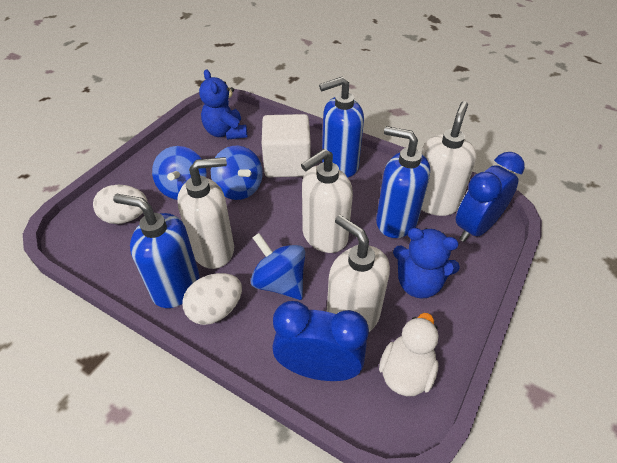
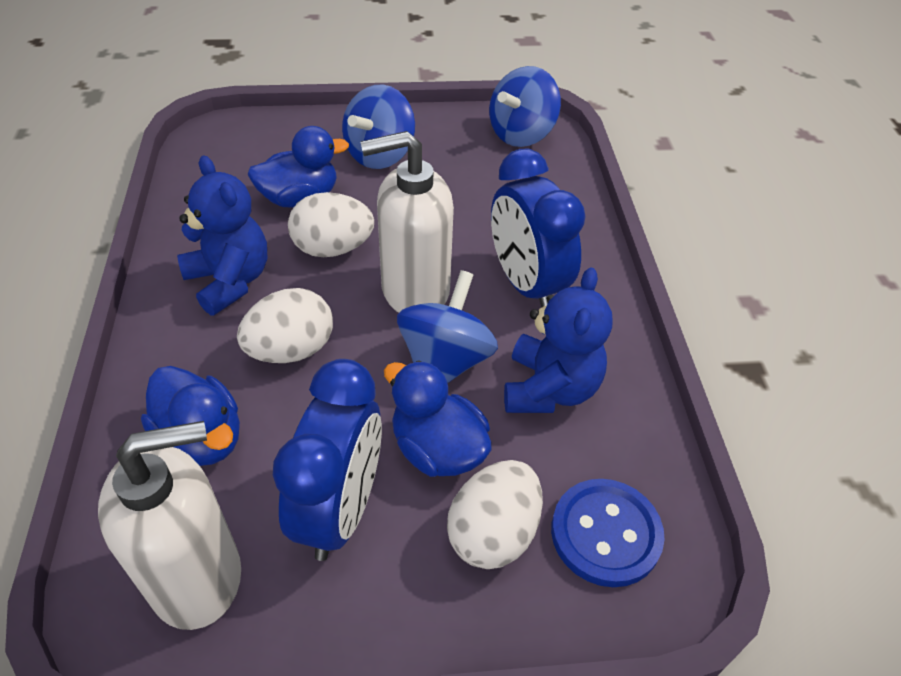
blue button: none = 0 -> [551,479,664,587] = 1
blue duck: none = 0 -> [141,366,240,466] [247,126,349,208] [384,360,491,477] = 3
blue soap dispenser: [113,194,199,308] [319,77,364,177] [376,126,430,238] = 3 -> none = 0
white cube: [262,114,311,177] = 1 -> none = 0
white duck: [379,313,439,396] = 1 -> none = 0
white egg: [93,185,148,224] [182,273,242,325] = 2 -> [237,288,333,363] [288,192,374,257] [447,460,543,569] = 3
white soap dispenser: [177,157,234,269] [301,149,353,253] [327,215,390,332] [421,101,476,216] = 4 -> [98,421,241,630] [360,131,454,313] = 2

